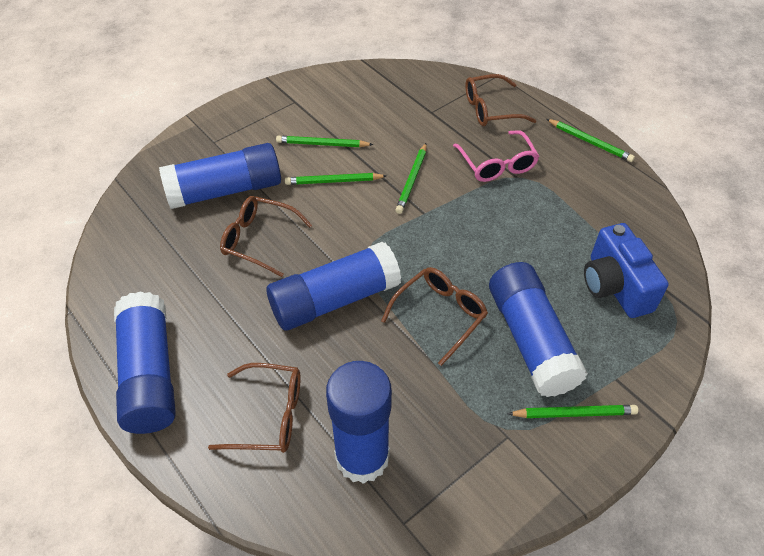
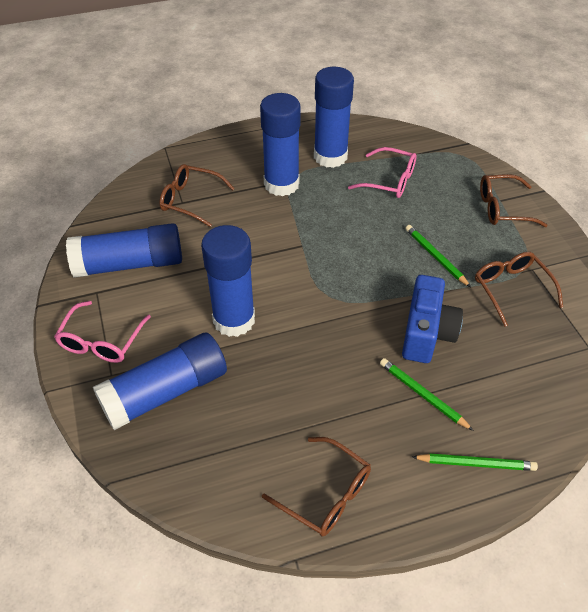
green pencil: [276,136,374,147] [285,173,387,185] [395,143,427,214] [507,405,638,418] [547,119,635,162] = 5 -> [380,358,474,431] [405,225,471,287] [412,453,538,471] = 3
pink glasses: [453,130,539,182] = 1 -> [54,301,151,363] [348,147,417,198] = 2

